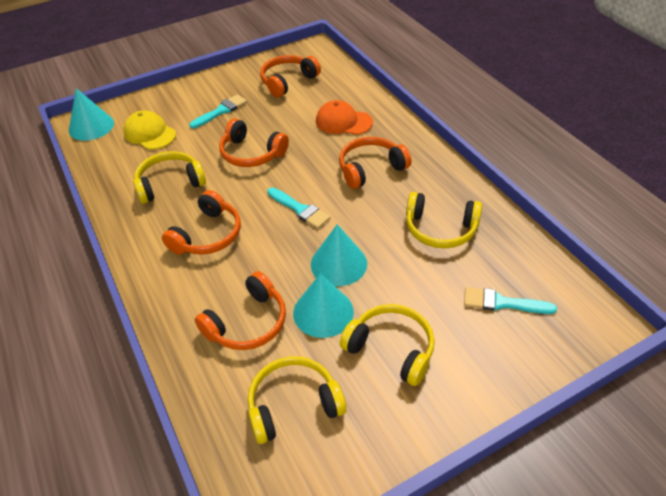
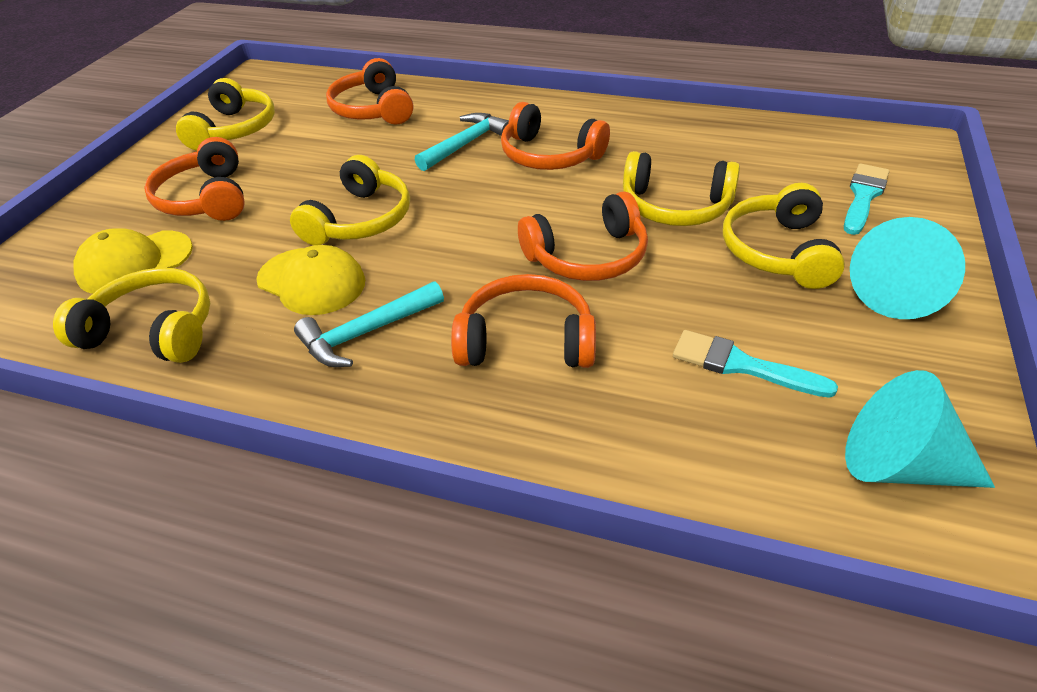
orange cap: [316,100,373,135] = 1 -> none = 0
turquoise brush: [189,94,247,129] [267,187,331,229] [464,287,557,314] = 3 -> [673,330,838,398] [844,164,889,235] = 2
turquoise cone: [69,88,114,141] [293,273,354,338] [311,224,367,286] = 3 -> [845,370,995,488] [850,217,965,319] = 2
turquoise hammer: none = 0 -> [294,281,444,367] [415,113,509,171] = 2
yellow cap: [123,110,176,150] = 1 -> [74,228,193,294] [256,245,365,315] = 2
yellow headphones: [133,151,206,204] [248,356,347,444] [340,304,435,386] [406,192,482,248] = 4 -> [53,268,210,363] [176,78,275,151] [290,155,410,245] [623,151,740,226] [723,183,845,289] = 5

